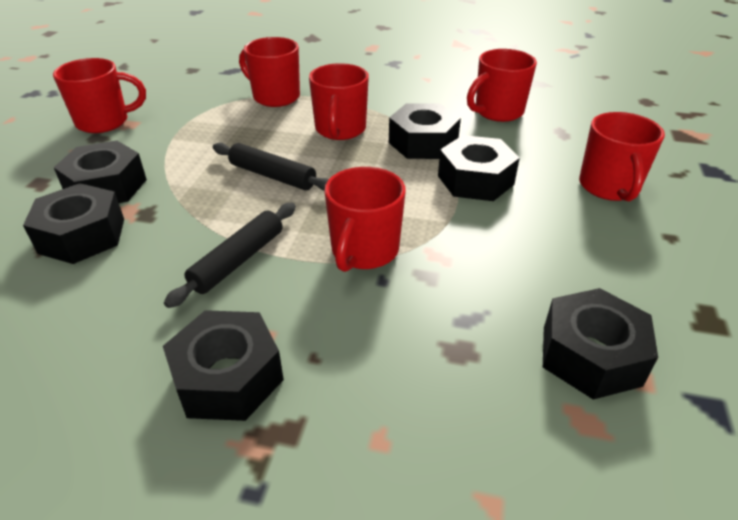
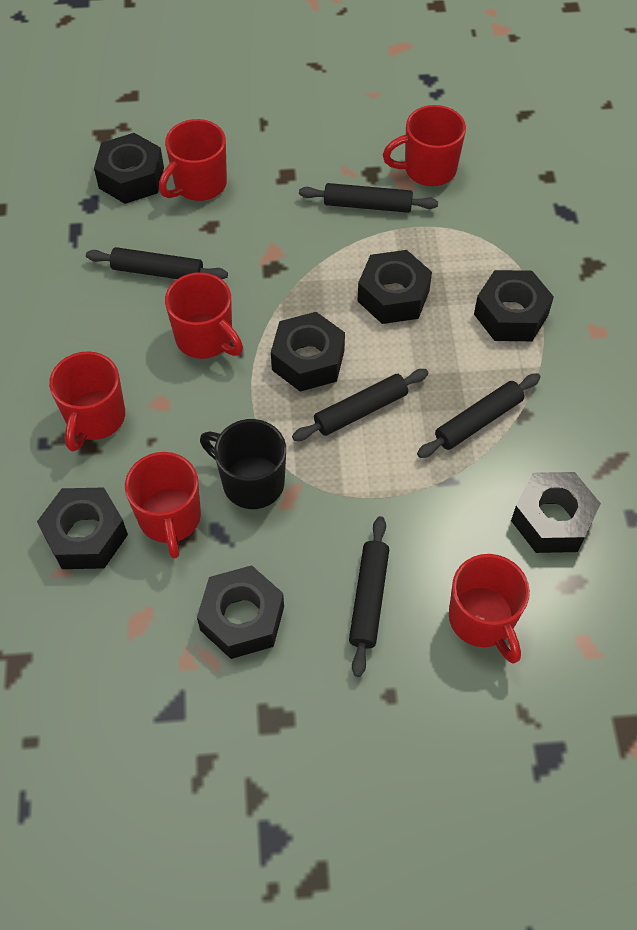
black mug: none = 0 -> [200,419,286,509] = 1
black nut: [23,183,124,264] [54,140,147,203] [163,310,284,421] [389,103,461,159] [438,135,520,201] [543,288,658,400] = 6 -> [37,488,128,569] [94,133,164,204] [197,565,284,659] [271,312,345,392] [358,250,432,324] [474,270,554,341] [511,472,601,553] = 7
black rolling pin: [164,203,296,308] [213,143,329,191] = 2 -> [86,247,228,279] [292,369,428,441] [299,183,438,213] [349,516,389,677] [417,373,541,458] = 5

